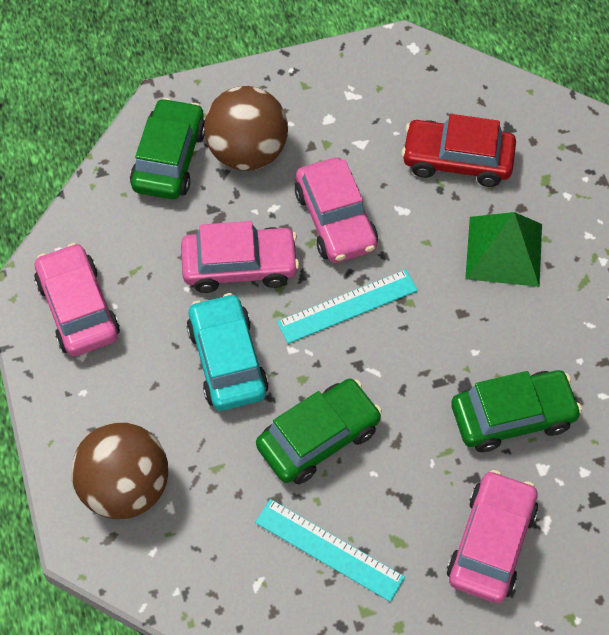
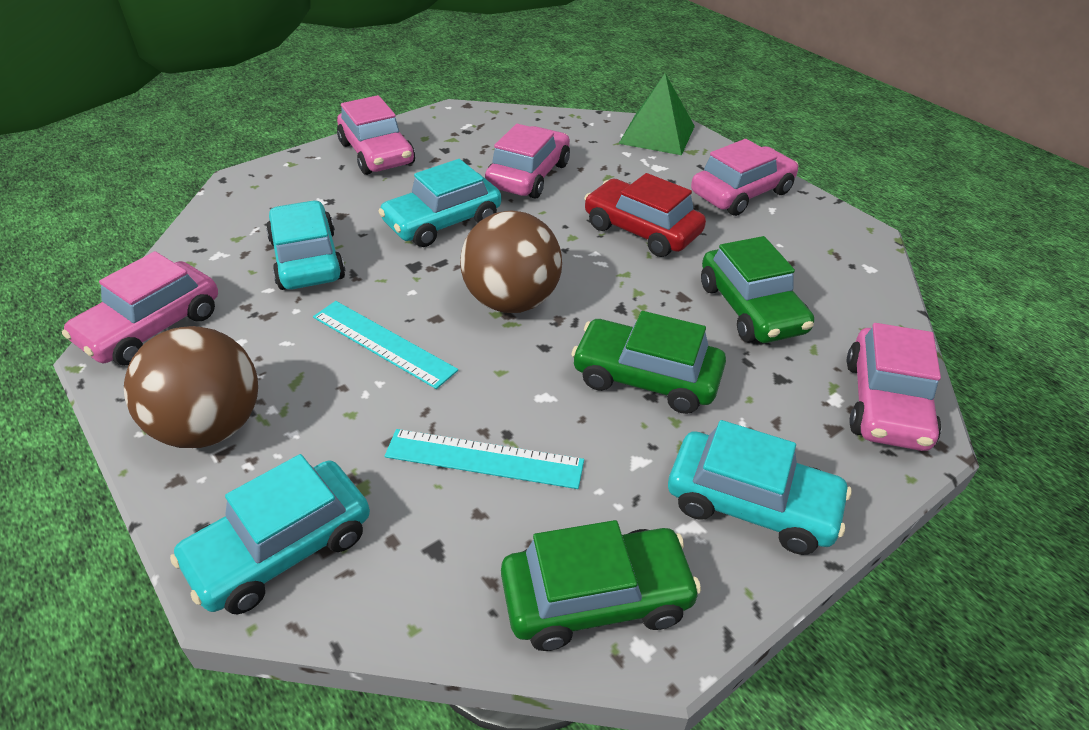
pink car: [34,243,120,357] [181,221,299,293] [295,158,378,263] [447,470,538,603] = 4 -> [62,251,218,366] [337,95,415,175] [485,124,570,199] [691,139,799,216] [847,323,941,451] = 5
turquoise car: [187,293,269,411] = 1 -> [170,454,370,615] [266,200,346,290] [378,159,501,247] [668,420,852,555] = 4

